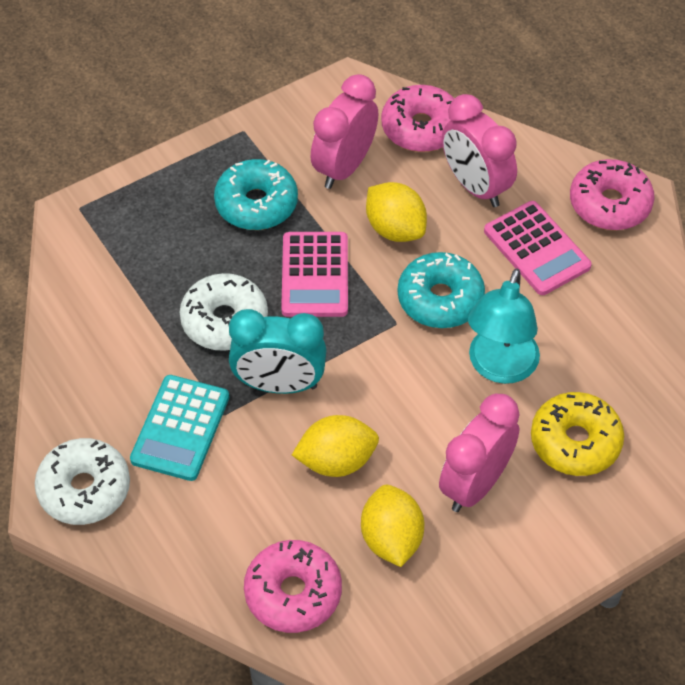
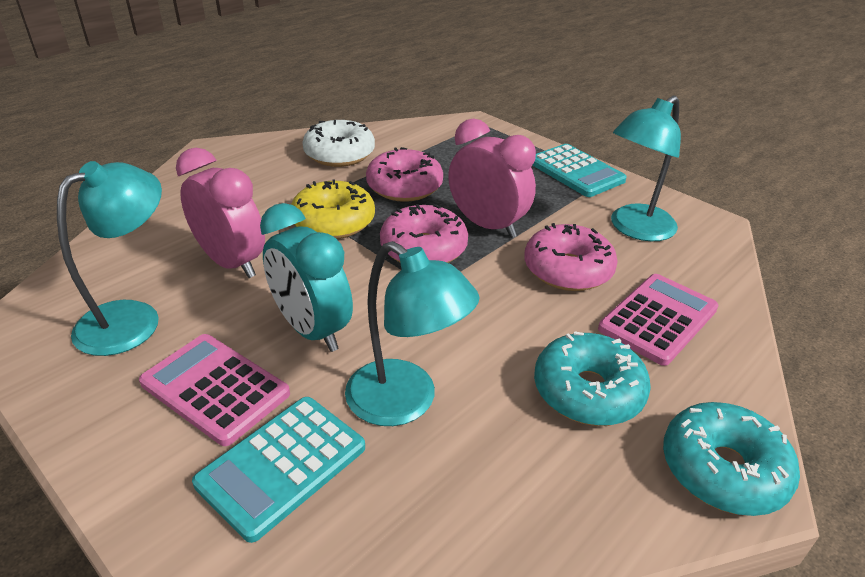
pink clock: [311,74,378,189] [439,394,520,512] [442,94,517,207] = 3 -> [176,148,265,278] [448,118,536,238] = 2
turquoise calculator: [130,375,229,481] = 1 -> [192,397,365,543] [532,144,627,197] = 2
turquoise lamp: [468,268,540,384] = 1 -> [57,161,162,356] [345,241,480,426] [611,96,681,241] = 3
white donut: [35,438,130,525] [179,273,268,351] = 2 -> [302,120,375,167] = 1
yellow lemon: [292,415,379,477] [361,485,424,567] [366,182,427,242] = 3 -> none = 0

